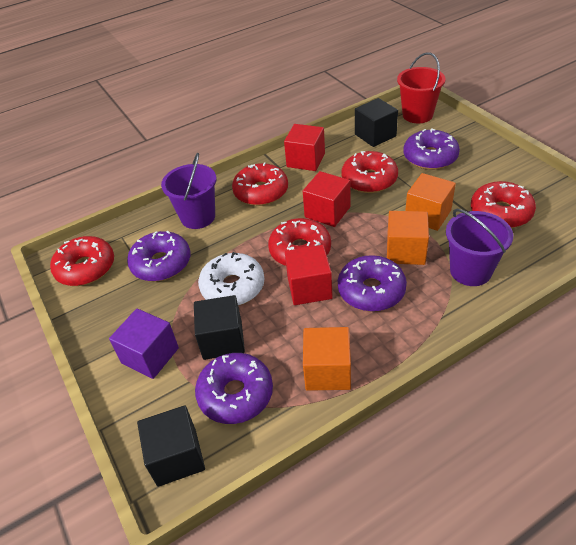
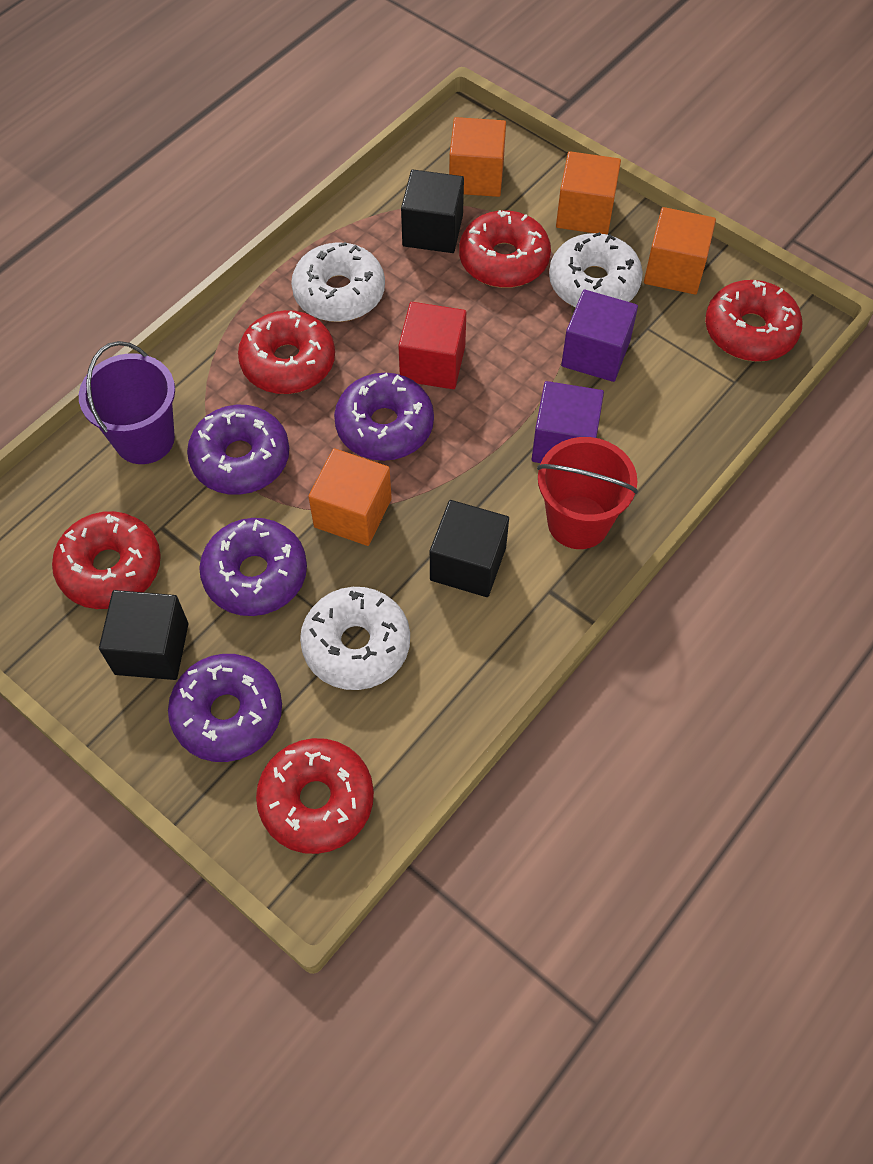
orange cube: [303,327,351,391] [387,211,429,265] [405,173,456,231] = 3 -> [308,448,392,546] [449,117,506,197] [556,151,621,235] [644,207,716,295] = 4
purple bucket: [161,153,217,229] [446,209,513,286] = 2 -> [79,341,175,464] = 1
purple cube: [109,308,179,379] = 1 -> [532,381,604,463] [561,290,638,382] = 2
red cube: [284,124,325,171] [285,245,333,305] [303,171,350,227] = 3 -> [398,302,466,389] = 1
white donut: [198,252,265,306] = 1 -> [291,242,385,322] [300,587,410,690] [549,232,643,308] = 3

